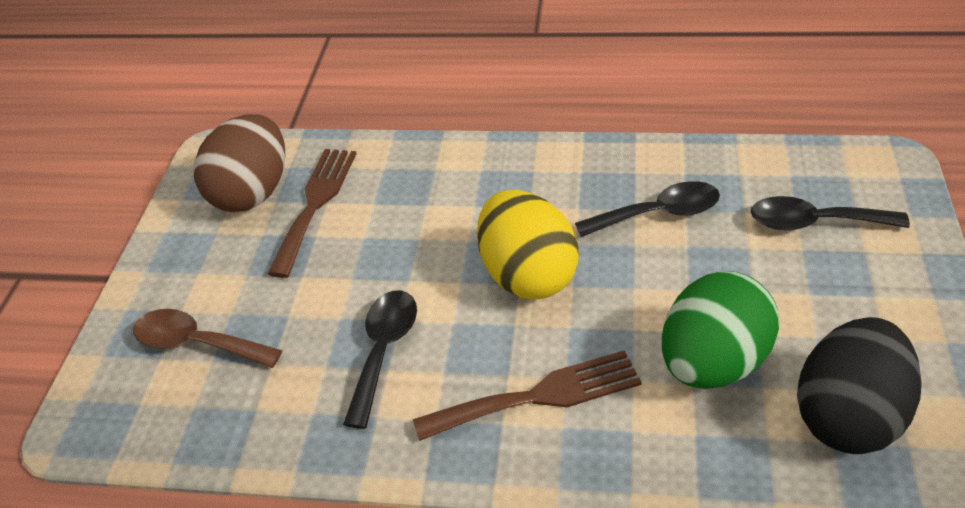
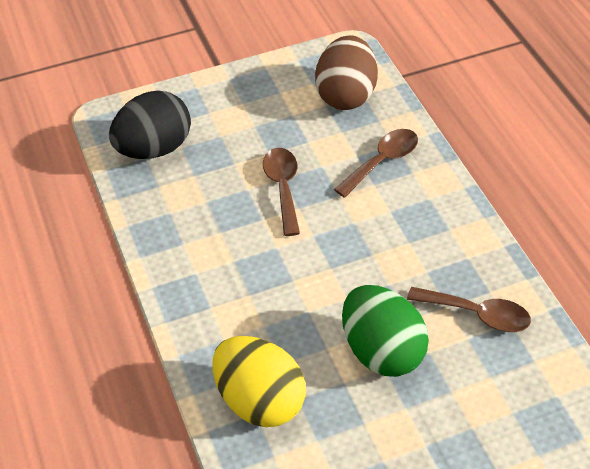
black spoon: [343,290,417,429] [575,181,720,237] [751,196,910,230] = 3 -> none = 0
brown fork: [268,149,357,278] [413,350,642,441] = 2 -> none = 0
brown spoon: [133,309,282,368] = 1 -> [263,148,300,236] [334,129,418,198] [407,287,531,332] = 3

